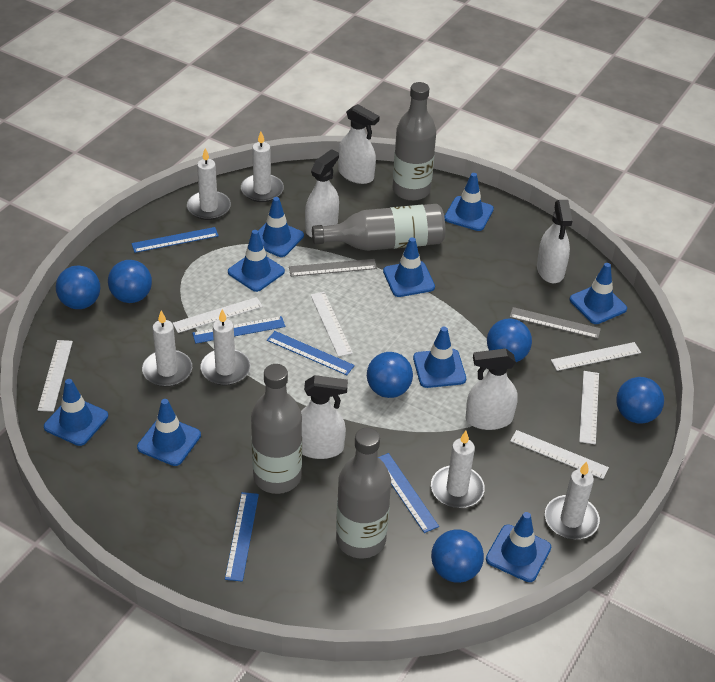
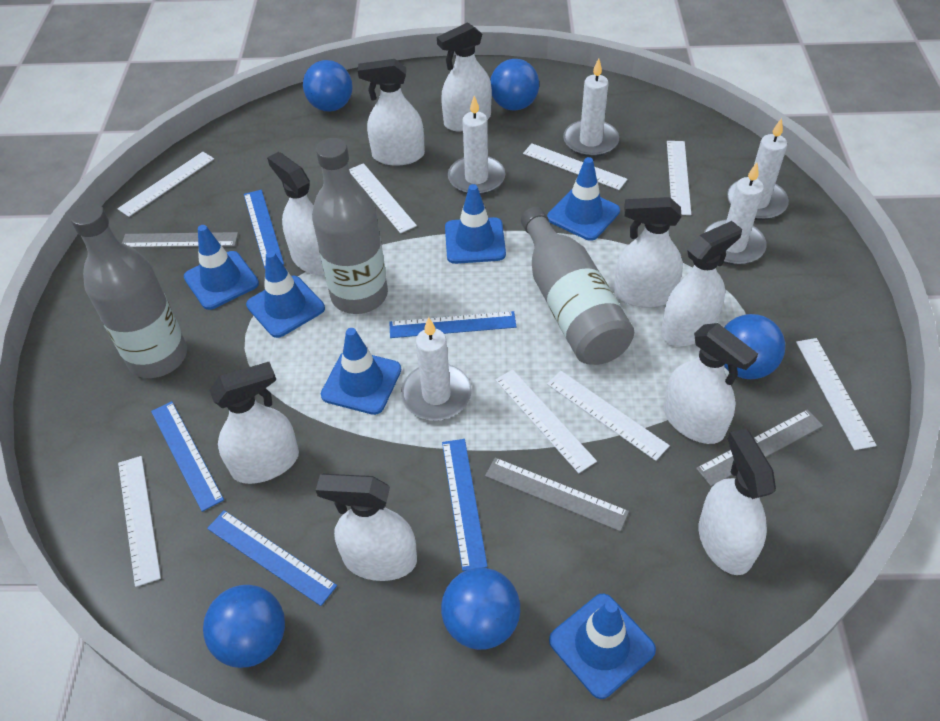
blue ball: [56,266,100,309] [108,260,152,303] [367,352,413,398] [431,529,484,583] [487,318,532,362] [616,377,664,424] = 6 -> [203,585,285,668] [303,60,353,112] [441,568,520,650] [490,59,539,111] [724,314,785,379] = 5
blue traffic cone: [44,379,108,446] [137,399,201,466] [228,230,285,292] [258,197,304,257] [383,237,435,297] [413,327,466,388] [444,173,494,231] [486,512,551,582] [570,263,627,324] = 9 -> [184,225,259,310] [246,251,325,338] [321,328,401,415] [445,184,506,264] [547,157,620,241] [549,594,656,699] = 6
grey bottle: [251,364,302,494] [312,204,445,251] [336,428,391,558] [393,82,436,201] = 4 -> [70,202,187,378] [312,138,388,314] [521,207,634,365] = 3
grey ruler: [289,259,377,277] [510,307,601,339] = 2 -> [122,232,238,248] [485,457,629,532] [696,409,823,486] = 3
white candle: [142,310,192,387] [187,148,231,220] [200,309,250,386] [241,132,284,202] [431,431,485,508] [545,462,600,540] = 6 -> [401,317,472,420] [448,96,506,195] [563,58,619,157] [704,162,767,265] [727,118,789,220] = 5
white ruler: [38,340,73,412] [173,297,263,333] [311,292,353,357] [510,430,609,479] [551,342,641,371] [579,371,599,445] = 6 -> [117,152,214,217] [118,456,161,587] [349,163,417,233] [495,369,597,473] [523,143,627,190] [547,371,670,461] [667,141,691,215] [796,338,877,450] = 8
white spray bottle: [301,375,348,459] [305,149,339,237] [338,104,380,184] [466,349,518,430] [537,200,572,284] = 5 -> [209,362,299,484] [267,152,324,275] [316,474,417,581] [358,59,425,166] [437,22,492,131] [614,197,683,308] [661,221,742,346] [663,323,758,444] [699,429,776,575] = 9

